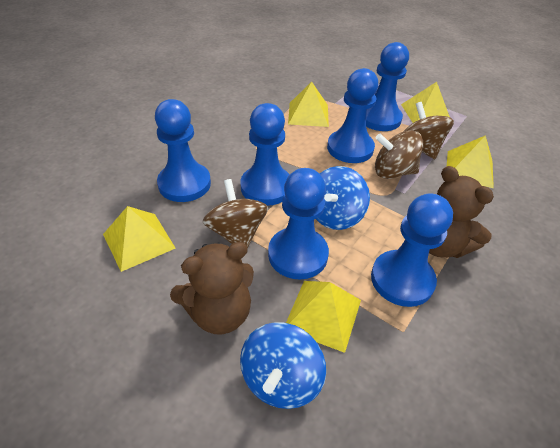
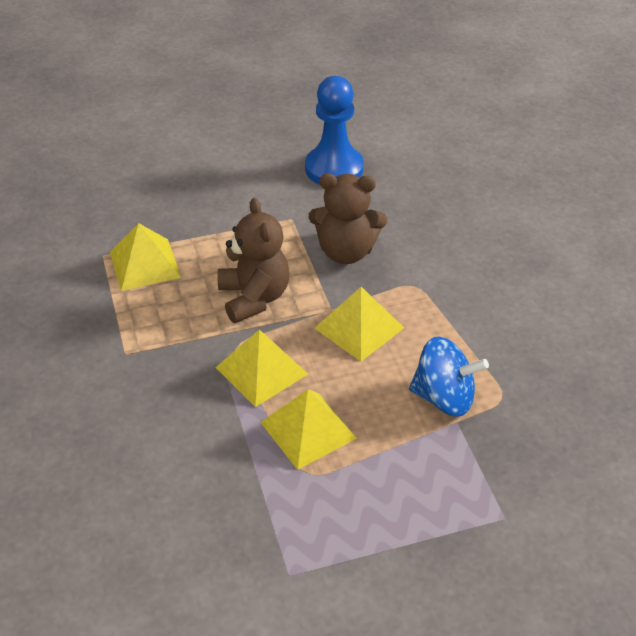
blue pawn: [155,99,211,202] [240,103,290,206] [268,168,329,279] [327,68,379,163] [366,42,409,131] [371,193,453,307] = 6 -> [305,76,364,184] = 1
blue spinning top: [240,322,326,409] [316,166,370,230] = 2 -> [409,337,489,417] = 1
brown spinning top: [203,179,268,247] [375,130,423,179] [403,102,454,159] = 3 -> none = 0
yellow pyramid: [103,206,176,272] [286,281,361,353] [288,82,329,127] [401,82,450,123] [447,135,494,188] = 5 -> [110,223,182,291] [215,329,308,407] [260,389,357,470] [314,287,404,361] = 4

